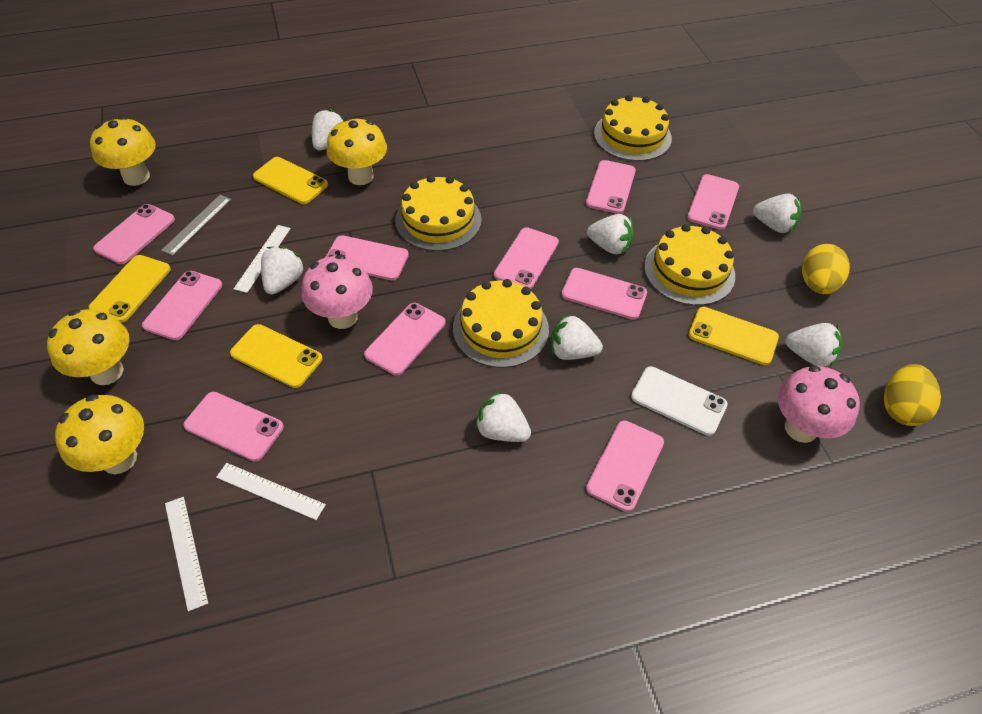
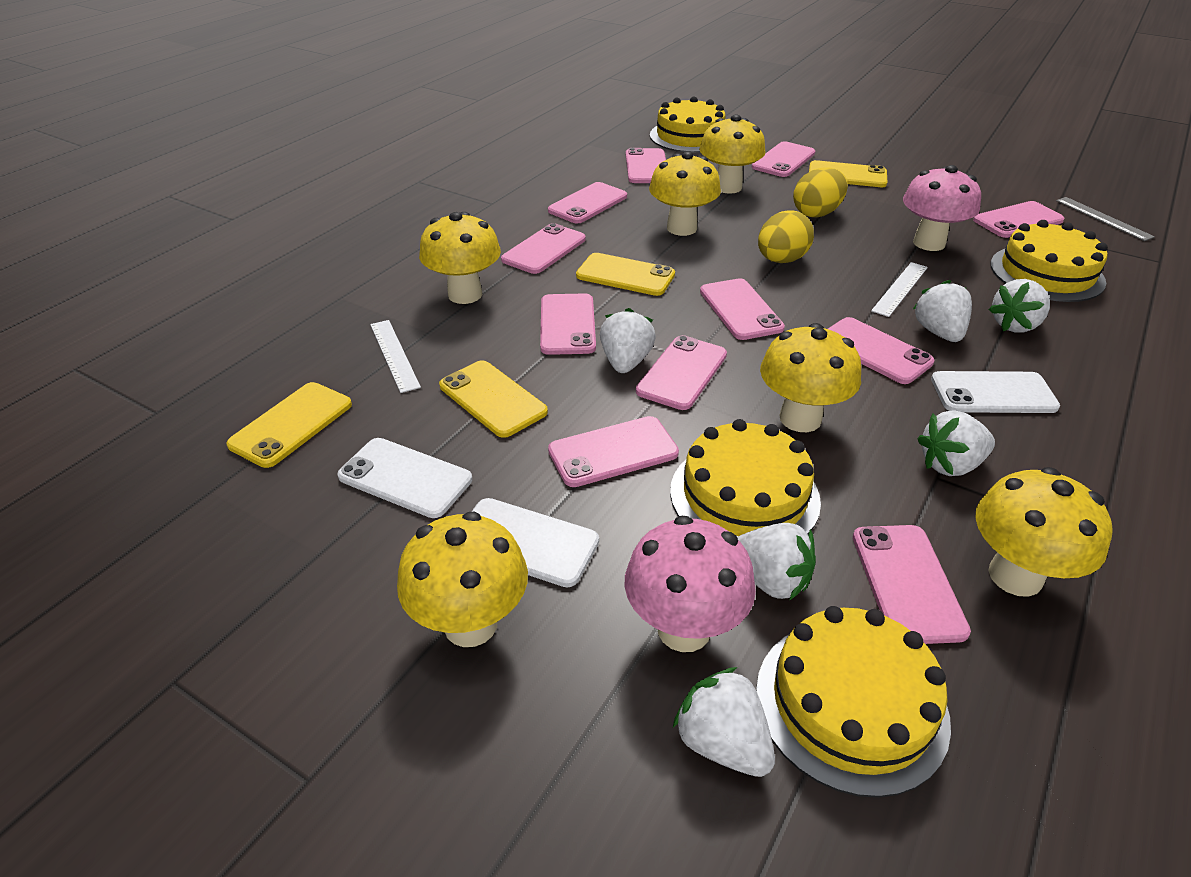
pink phone: [93,204,175,264] [142,271,222,340] [183,392,284,462] [326,235,409,280] [364,303,445,375] [494,227,559,289] [562,268,647,320] [586,160,636,214] [586,421,664,512] [687,174,739,230] = 10 -> [501,223,586,274] [540,293,596,355] [548,182,627,223] [548,416,679,487] [626,148,666,183] [636,335,727,410] [700,279,785,340] [752,141,815,177] [828,317,934,384] [853,525,971,644] [973,201,1065,238] = 11
white phone: [631,366,728,436] = 1 -> [337,438,472,518] [472,498,599,587] [931,371,1060,413] = 3
white ruler: [165,497,208,612] [216,463,326,520] [234,225,291,293] = 3 -> [370,320,421,393] [871,262,928,317] = 2
white strawberry: [261,246,305,295] [312,109,344,151] [475,390,531,442] [551,314,603,360] [587,214,634,254] [753,194,801,233] [785,323,842,367] = 7 -> [600,308,656,373] [673,667,775,777] [737,523,816,601] [913,280,972,342] [917,411,995,476] [988,279,1050,333] = 6
yellow mushroom: [47,309,129,385] [55,394,144,474] [90,116,156,186] [327,117,387,185] = 4 -> [397,512,528,647] [419,212,501,304] [649,151,721,236] [699,114,765,194] [760,323,861,432] [975,467,1113,597] = 6

